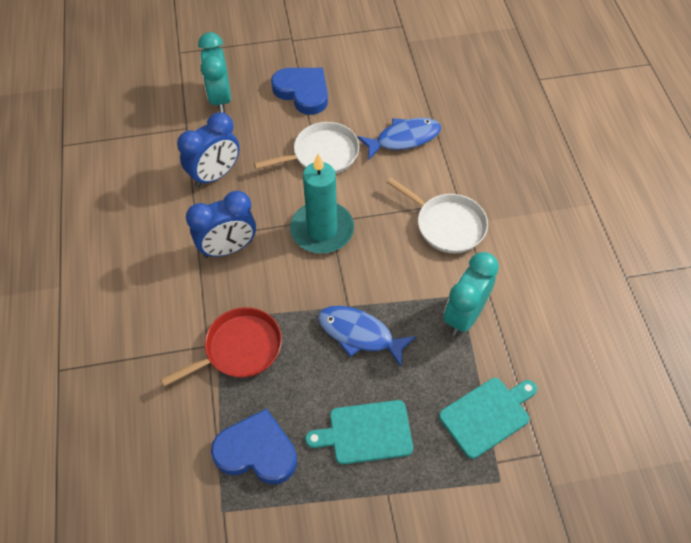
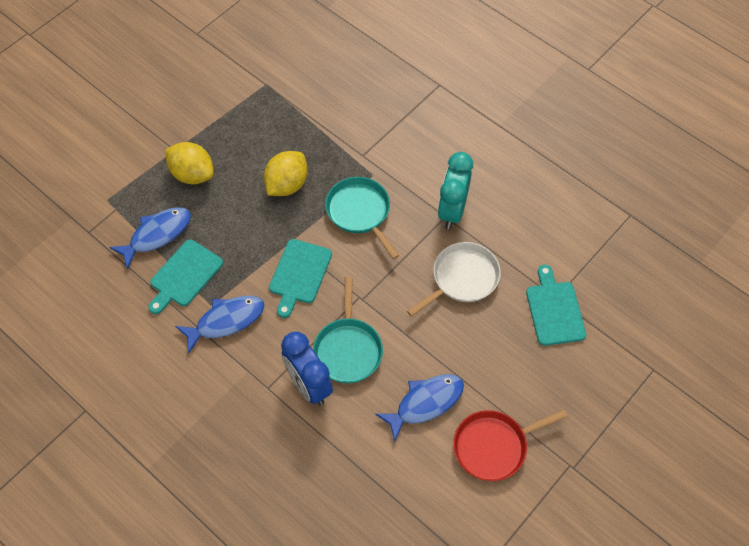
blue clock: [177,112,240,188] [186,191,256,258] = 2 -> [281,331,333,406] = 1
blue fish: [318,306,416,367] [357,118,441,160] = 2 -> [109,207,191,270] [175,296,264,354] [375,374,464,442] = 3
blue heart: [211,408,297,484] [271,68,328,115] = 2 -> none = 0
turquoise candle: [290,154,354,253] = 1 -> none = 0
turquoise clock: [198,32,231,113] [443,252,499,336] = 2 -> [438,152,473,229] = 1
turquoise cutting board: [305,400,413,464] [439,378,537,459] = 2 -> [148,240,223,314] [269,239,332,318] [526,265,586,346] = 3
turquoise pan: none = 0 -> [313,277,383,383] [325,177,399,259] = 2
white pan: [254,122,359,174] [387,178,488,253] = 2 -> [407,242,501,317] = 1
yellow lemon: none = 0 -> [165,142,214,184] [264,151,308,196] = 2

